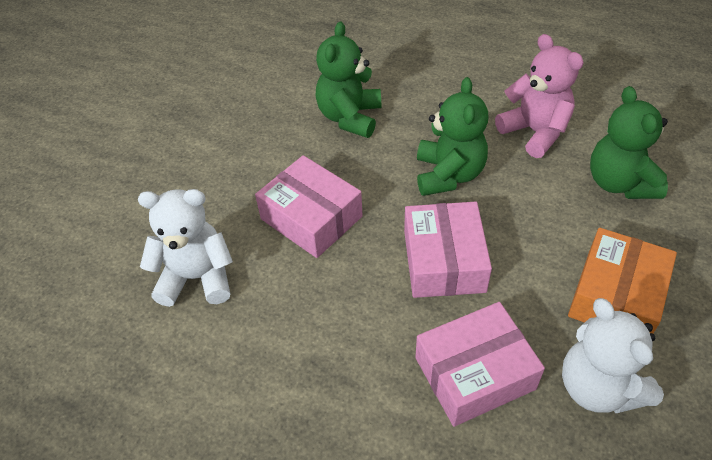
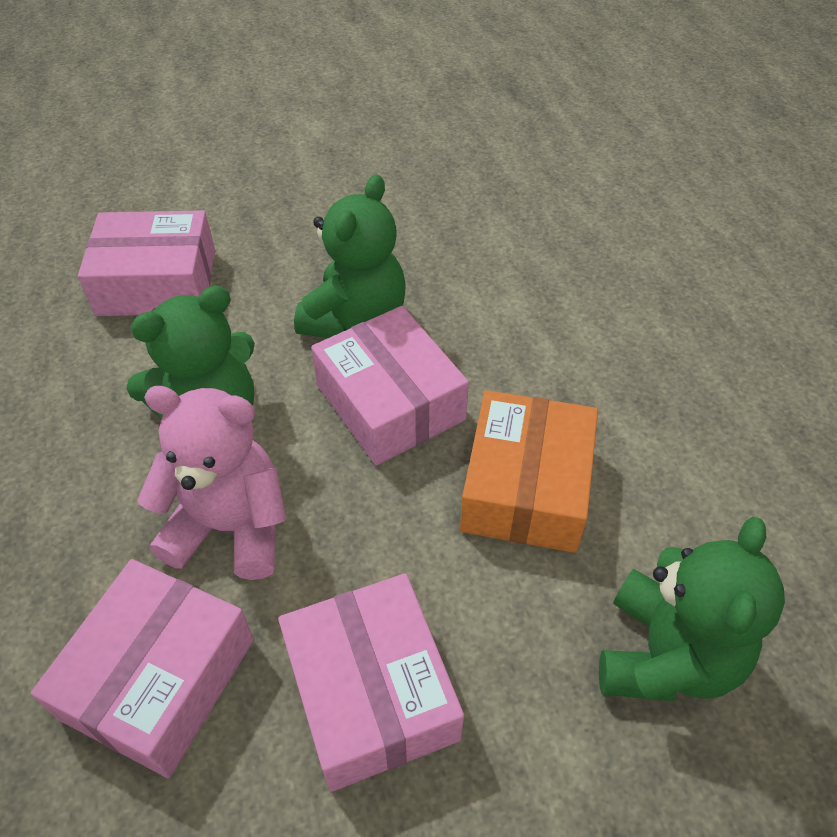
pink box: [255,155,362,258] [404,202,492,298] [415,302,545,427] = 3 -> [31,559,254,778] [78,210,215,316] [278,573,464,792] [311,306,469,466] = 4
white teddy bear: [138,189,233,307] [562,298,664,413] = 2 -> none = 0

